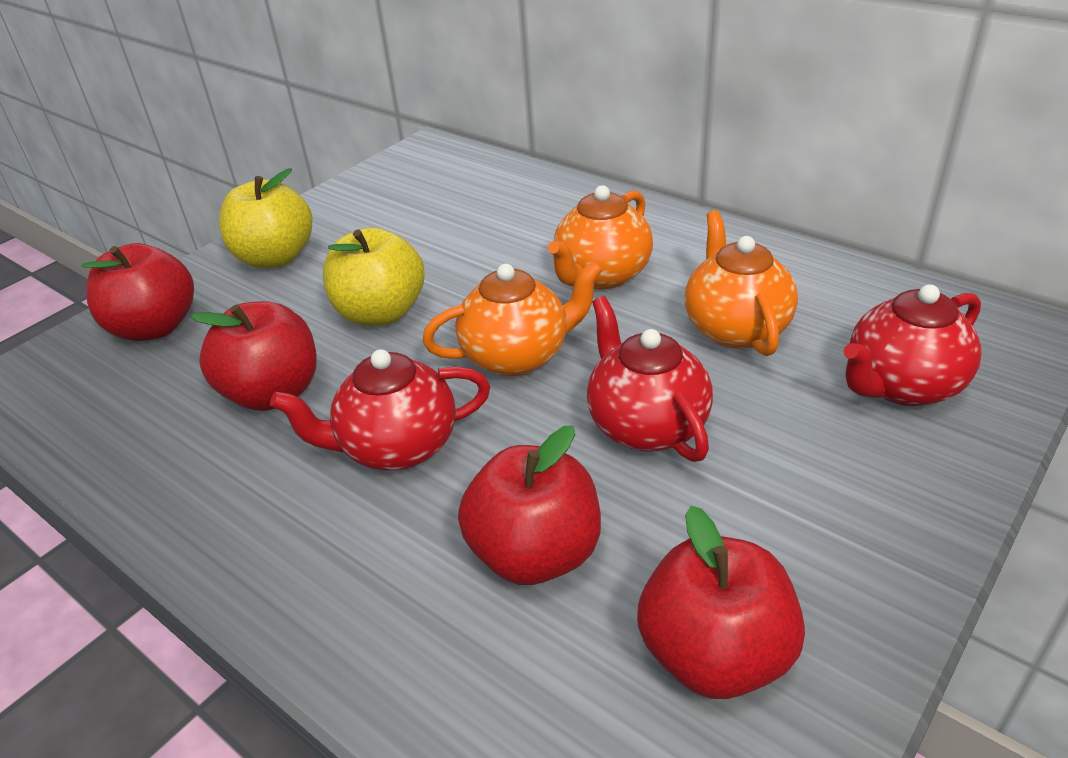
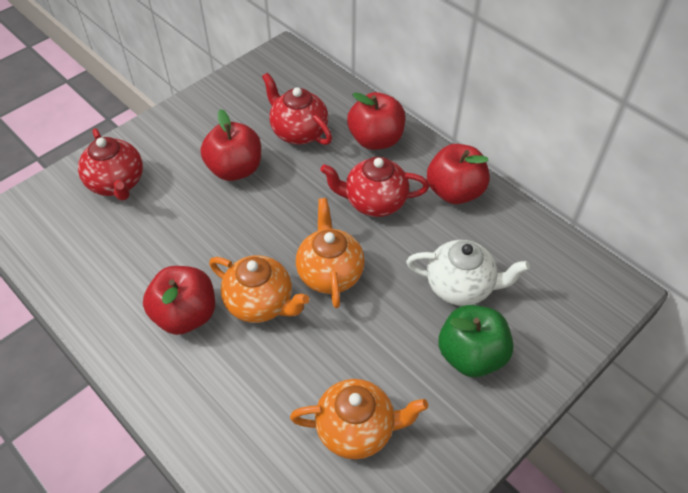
green apple: none = 0 -> [438,305,513,377] = 1
white teapot: none = 0 -> [406,240,530,306] = 1
yellow apple: [219,168,312,268] [323,227,424,326] = 2 -> none = 0

